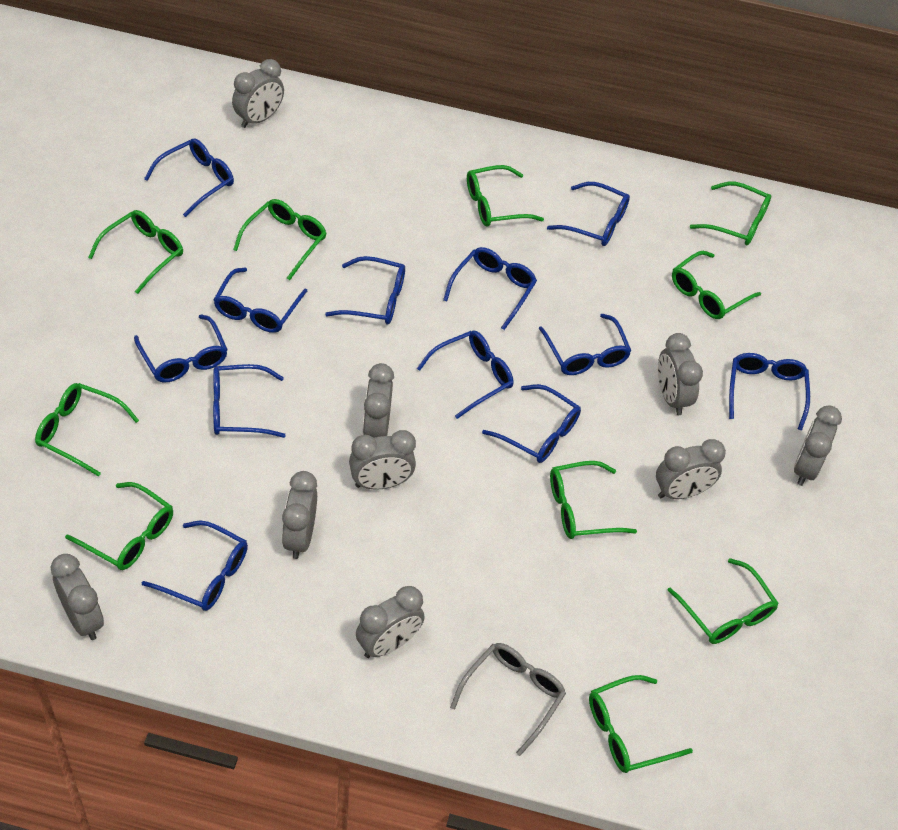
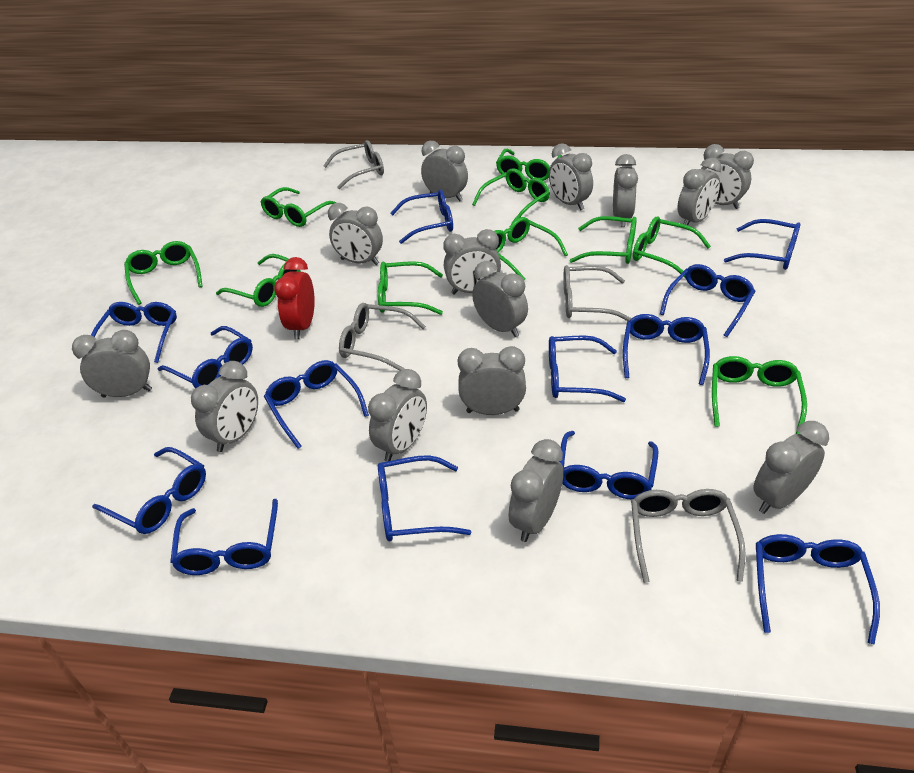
blue glasses: [134,314,228,382] [142,520,248,611] [144,138,234,217] [213,364,286,438] [214,268,307,333] [325,256,405,325] [417,331,513,419] [443,247,537,330] [482,384,581,463] [539,314,631,375] [547,182,630,246] [729,353,810,431] = 12 -> [91,302,177,363] [92,447,206,534] [158,326,253,388] [170,499,278,575] [264,360,369,449] [378,455,471,541] [391,190,453,244] [549,335,626,402] [559,431,658,500] [623,314,710,385] [660,264,755,337] [724,219,800,270] [756,534,880,645] = 13
grey clock: [51,554,104,640] [232,59,284,128] [282,471,317,559] [349,430,416,490] [356,586,424,658] [363,363,394,438] [656,439,726,499] [658,333,703,415] [794,405,842,486] = 9 -> [72,330,152,398] [191,361,258,452] [328,203,383,265] [368,369,427,462] [421,141,468,201] [443,229,501,294] [458,346,526,415] [472,261,528,337] [509,439,563,542] [549,143,593,211] [613,154,638,227] [677,158,722,225] [701,144,754,209] [754,421,829,514] = 14
grey glasses: [450,643,566,756] = 1 -> [323,140,384,189] [339,303,426,371] [563,265,632,321] [631,489,746,583] = 4
red clock: none = 0 -> [274,257,315,339] = 1

